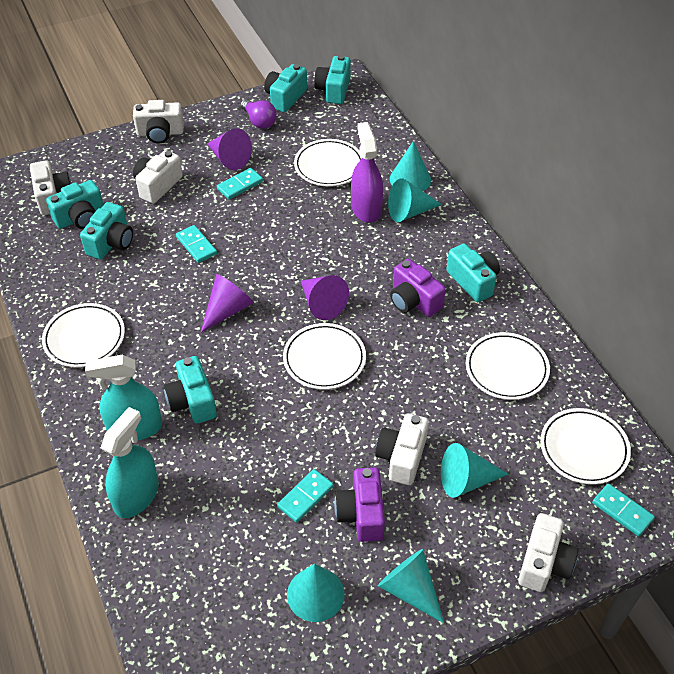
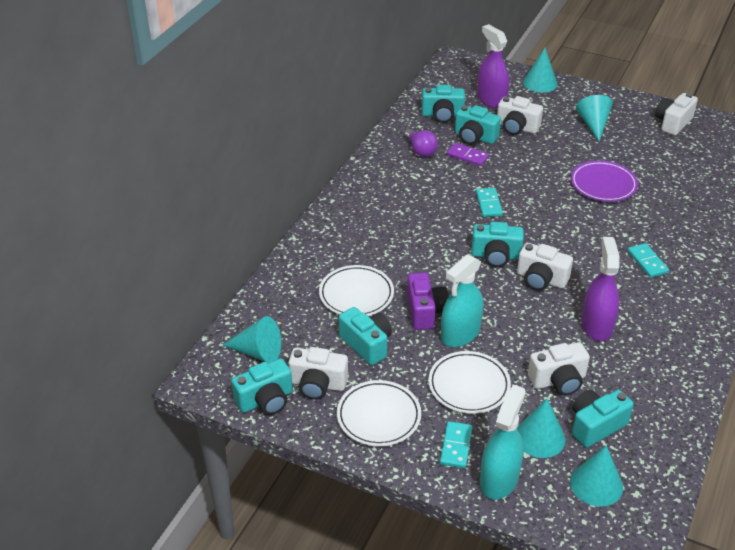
purple camera: [334,467,385,542] [390,259,446,317] = 2 -> [407,273,449,330] = 1
purple cone: [201,274,254,333] [207,128,252,170] [301,275,349,320] = 3 -> none = 0
purple domino: none = 0 -> [447,143,489,166] = 1
purple plate: none = 0 -> [571,161,638,202] = 1
purple spray bottle: [351,122,383,223] = 1 -> [477,24,509,108] [581,237,620,341] = 2
turquoise domino: [176,225,217,263] [217,168,263,199] [277,469,334,523] [592,483,655,537] = 4 -> [440,421,473,468] [476,188,503,217] [628,243,669,278] = 3
white plate: [42,303,125,367] [283,323,366,390] [294,139,362,186] [466,332,550,400] [540,408,631,485] = 5 -> [319,265,394,316] [337,380,421,446] [428,351,511,414] = 3

